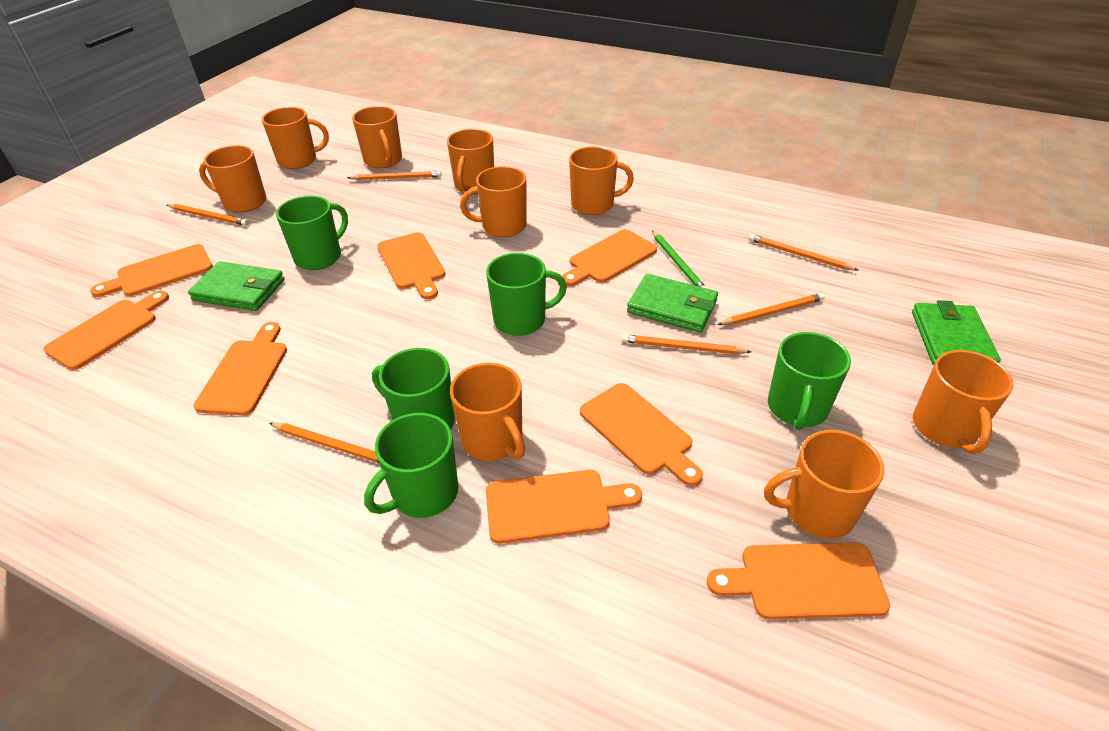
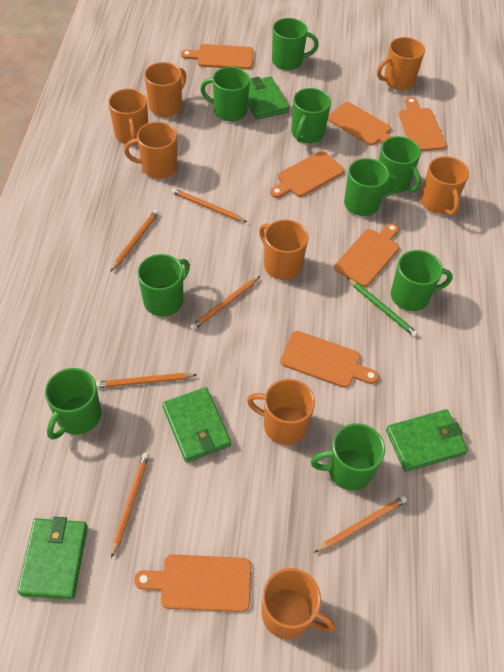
green mug: [276,196,348,270] [364,413,459,518] [372,348,455,429] [486,253,567,336] [768,332,851,430] = 5 -> [45,368,101,440] [137,254,190,317] [200,67,250,122] [272,18,319,70] [291,88,331,143] [311,423,385,491] [344,158,399,216] [379,136,421,193] [391,250,453,311] = 9
green wallet: [188,261,284,311] [627,274,718,333] [912,300,1001,365] = 3 -> [17,517,88,599] [162,387,231,463] [248,77,289,120] [386,409,468,472] = 4
orange cutting board: [43,291,169,370] [90,244,213,297] [194,322,287,416] [377,232,445,299] [486,470,642,544] [562,229,657,286] [580,383,703,486] [707,542,890,619] = 8 -> [134,554,251,612] [181,44,253,70] [270,151,344,198] [280,331,379,388] [328,102,392,146] [334,223,399,287] [399,97,446,151] = 7
orange mug: [199,145,266,213] [262,107,329,169] [352,106,402,168] [447,129,494,195] [450,363,525,461] [460,166,527,237] [569,146,634,215] [764,430,884,539] [913,350,1014,454] = 9 -> [108,88,148,145] [124,122,177,179] [144,62,187,117] [247,379,315,445] [259,219,308,280] [262,568,336,639] [377,37,425,90] [421,156,469,216] = 8

